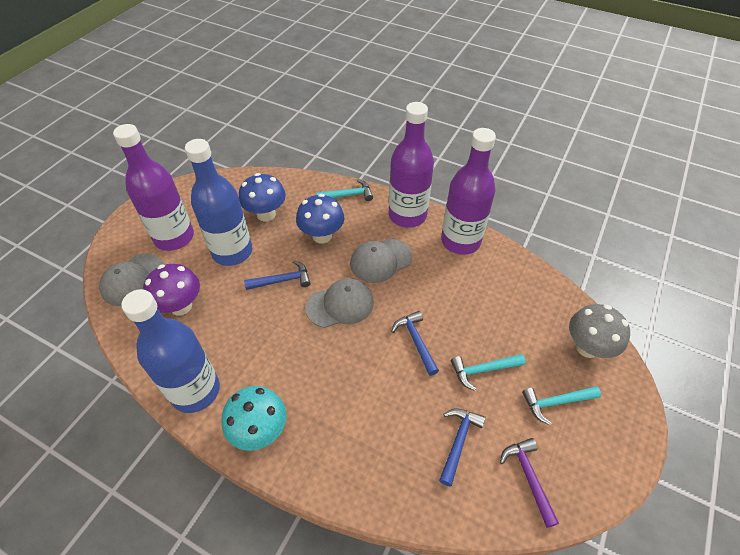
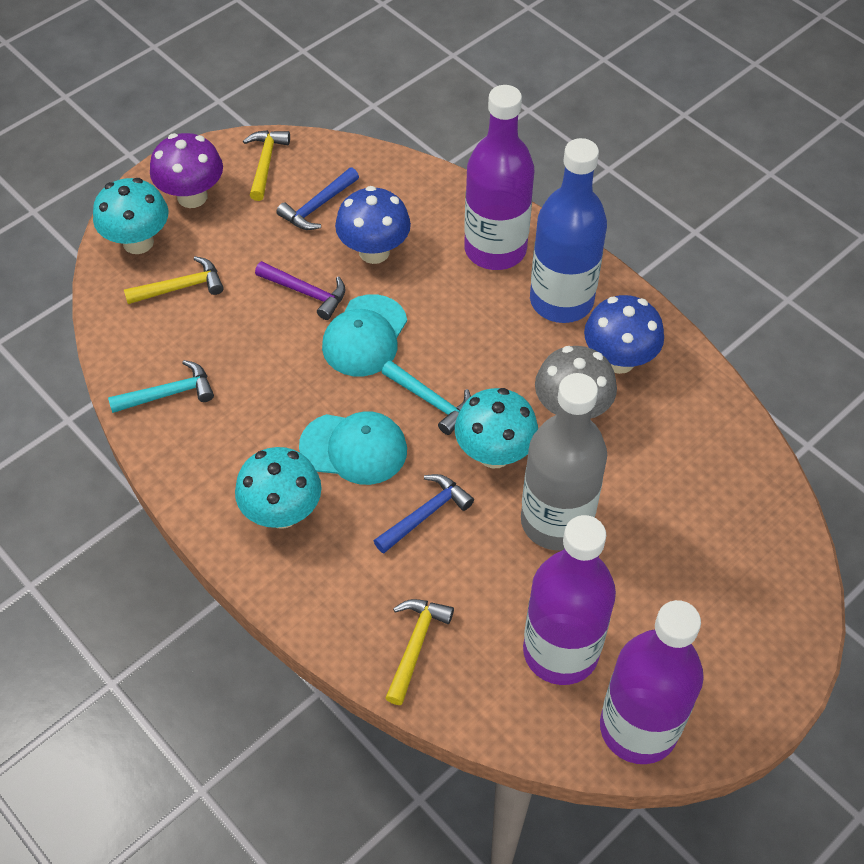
blue bottle: [121,289,220,413] [185,139,252,266] = 2 -> [530,138,607,323] = 1
blue hammer: [244,260,311,290] [391,311,439,376] [439,408,486,486] = 3 -> [276,167,359,230] [374,474,474,554] = 2
grey bottle: none = 0 -> [521,373,607,550] = 1
grey cap: [99,254,164,306] [305,278,374,328] [350,239,412,283] = 3 -> none = 0
turquoise cap: none = 0 -> [299,411,407,485] [322,294,407,376] = 2
turquoise hammer: [316,179,373,201] [451,354,525,391] [522,386,601,425] = 3 -> [108,360,214,413] [382,360,471,435] = 2
turquoise mushroom: [222,386,286,451] = 1 -> [93,178,168,254] [235,447,322,529] [455,388,538,468] = 3
yellow hammer: none = 0 -> [124,256,224,304] [243,130,290,201] [385,599,454,705] = 3

